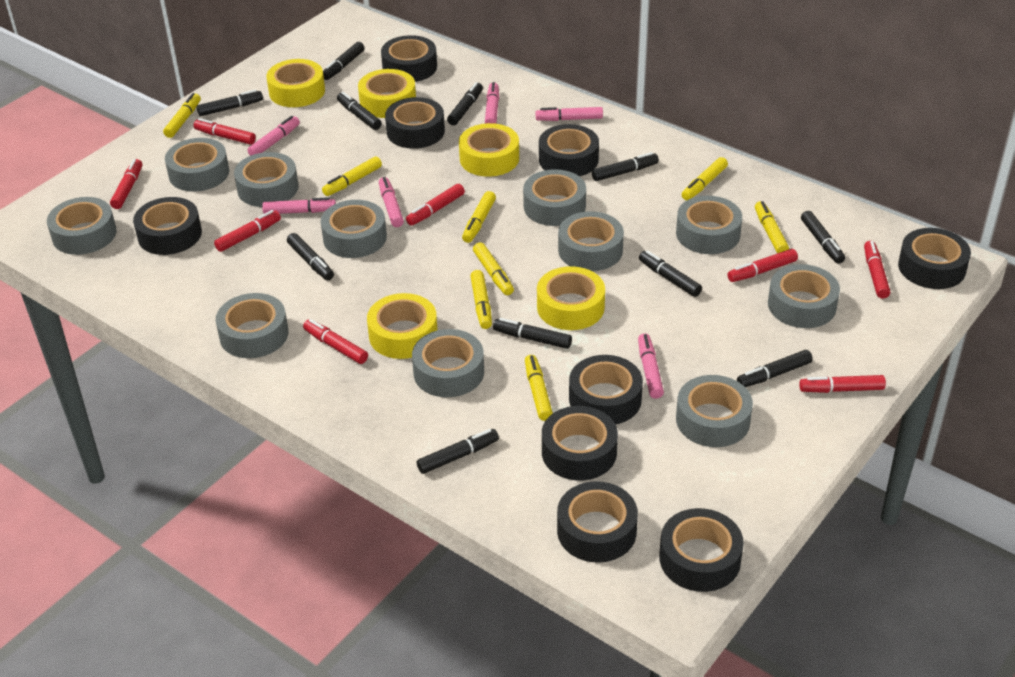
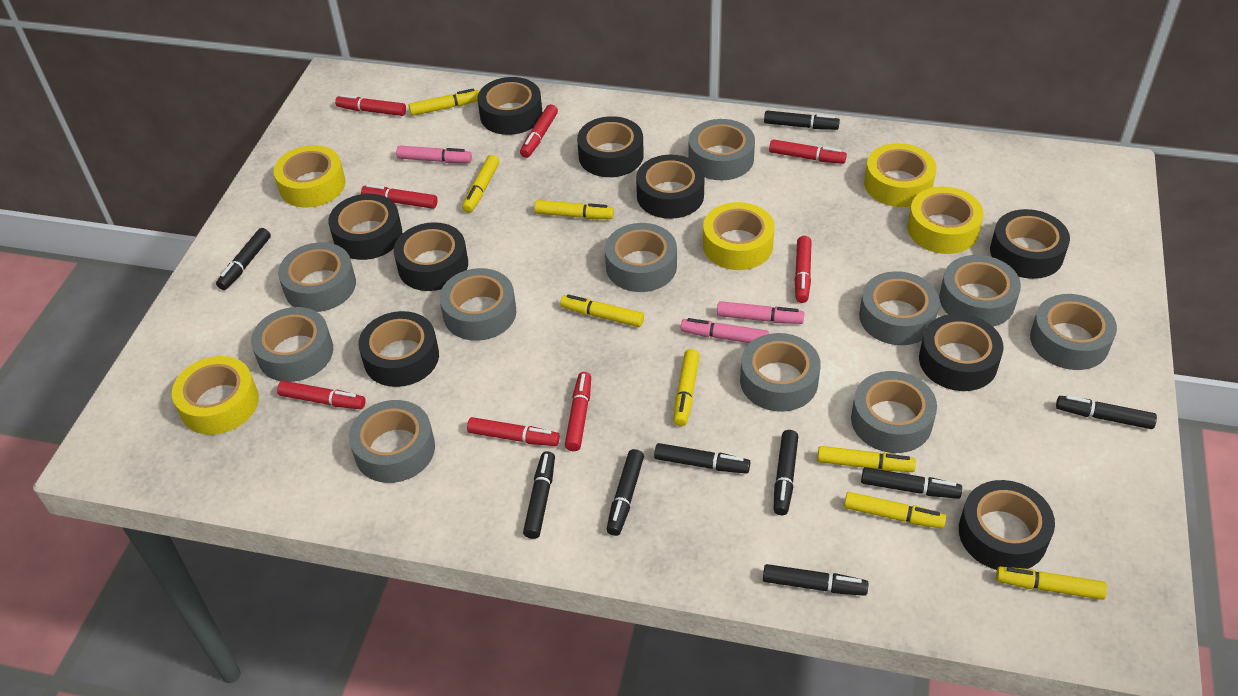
black marker: [197,89,263,116] [287,233,334,280] [323,42,365,80] [337,92,382,130] [417,429,499,474] [447,82,483,125] [493,318,572,349] [592,152,659,181] [639,250,702,297] [737,350,813,387] [801,211,845,264] = 11 -> [216,228,271,290] [523,451,555,539] [606,449,644,536] [654,443,750,474] [763,564,868,596] [764,110,840,130] [774,430,798,515] [861,467,962,499] [1056,395,1157,429] = 9
pink marker: [247,116,300,156] [262,197,336,214] [379,177,404,227] [485,82,499,124] [536,107,603,121] [638,333,664,399] = 6 -> [396,146,472,163] [681,318,769,343] [717,301,804,324] = 3

